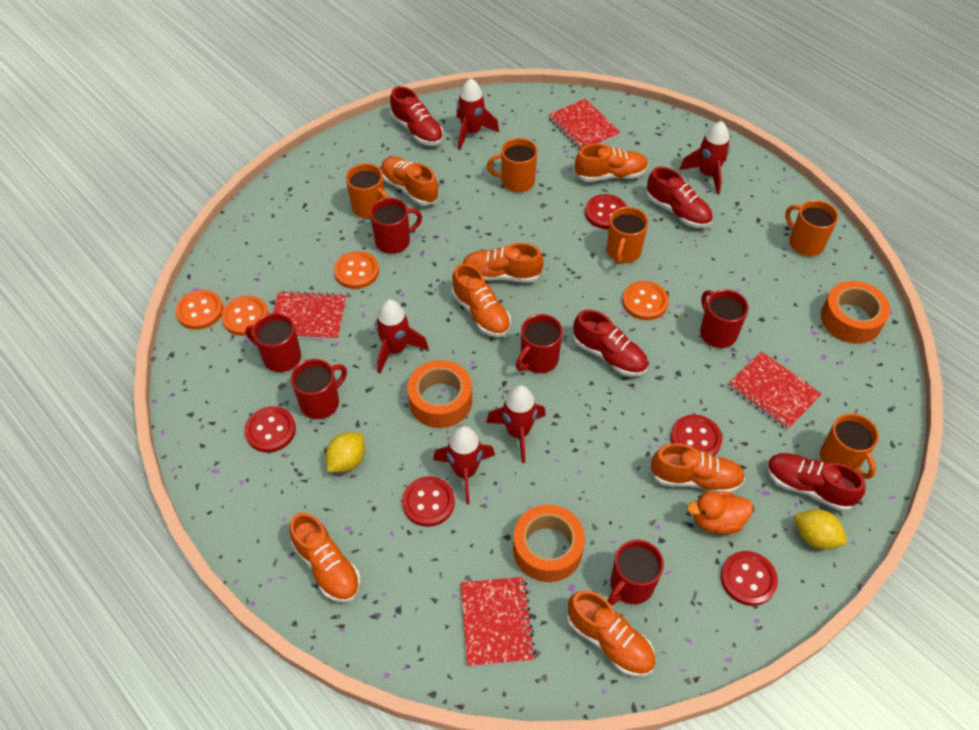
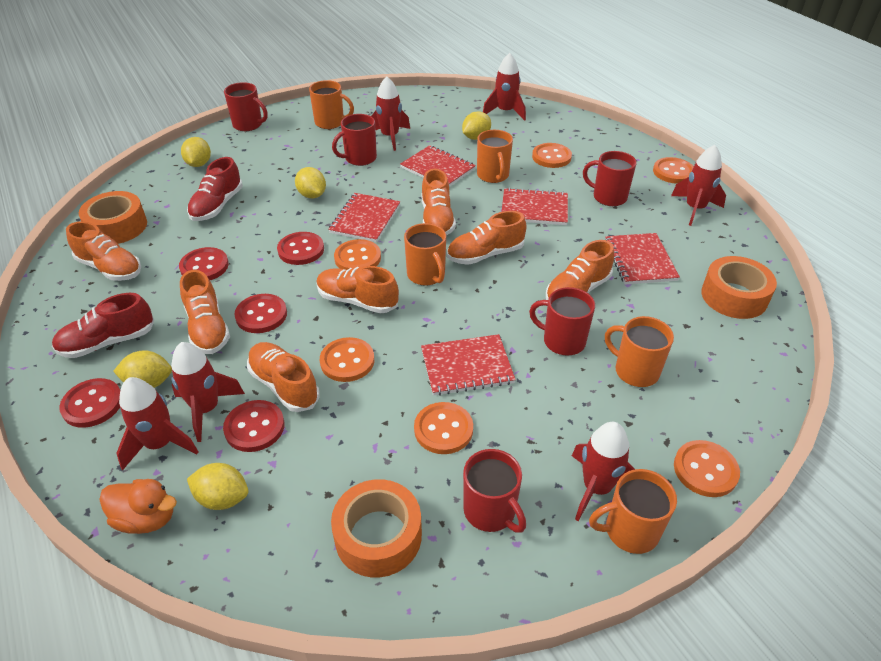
orange button: [175,290,223,330] [221,296,269,336] [334,251,379,289] [622,281,669,320] = 4 -> [320,337,374,382] [334,239,381,270] [414,402,473,454] [532,143,572,168] [653,157,694,184] [674,440,740,497] = 6
red mug: [245,313,301,372] [291,359,347,419] [370,198,422,254] [516,314,563,373] [607,540,664,605] [700,289,749,348] = 6 -> [224,82,268,131] [332,114,377,166] [463,449,526,533] [529,287,595,355] [583,151,637,206] = 5
red notebook: [273,291,346,340] [460,577,536,667] [549,98,621,150] [728,351,822,430] = 4 -> [328,193,400,242] [400,145,476,187] [421,334,516,396] [502,188,568,225] [605,233,680,285] = 5
red rocket: [375,300,428,374] [433,426,495,504] [456,78,499,150] [486,385,546,463] [679,121,730,195] = 5 -> [116,377,198,470] [171,342,245,442] [371,77,410,151] [483,53,526,121] [572,422,635,521] [671,145,726,226] = 6
red shoe: [390,86,444,146] [573,310,648,377] [646,167,713,228] [767,453,865,511] = 4 -> [52,293,154,358] [187,157,243,221] = 2
yellow lemon: [326,432,365,472] [794,509,847,550] = 2 -> [113,350,172,388] [181,137,211,167] [187,463,248,510] [295,167,326,199] [462,111,491,140] = 5

